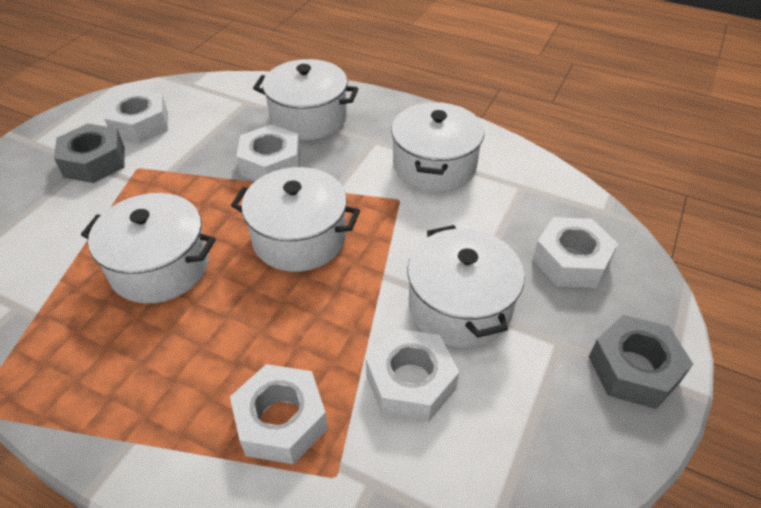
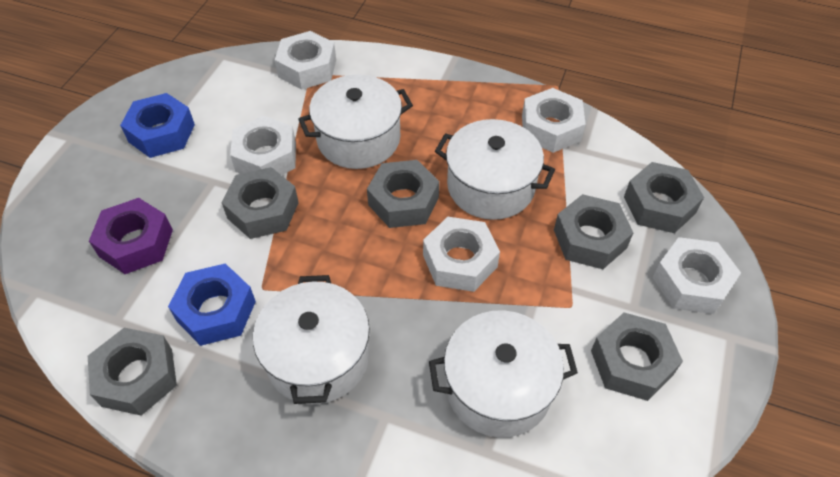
blue nut: none = 0 -> [120,93,195,158] [168,263,256,346] = 2
grey nut: [54,124,125,183] [589,315,693,409] = 2 -> [88,328,177,416] [222,167,299,239] [367,160,439,228] [554,194,633,269] [591,312,683,401] [624,162,704,233] = 6
purple nut: none = 0 -> [89,198,173,274] = 1
white pot: [81,193,216,304] [231,167,360,272] [253,59,358,140] [391,102,484,192] [407,225,525,348] = 5 -> [253,275,370,404] [298,74,413,169] [429,310,578,437] [435,119,555,220] = 4

